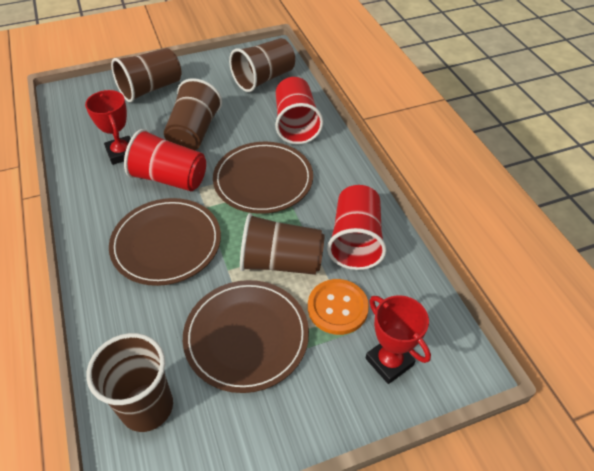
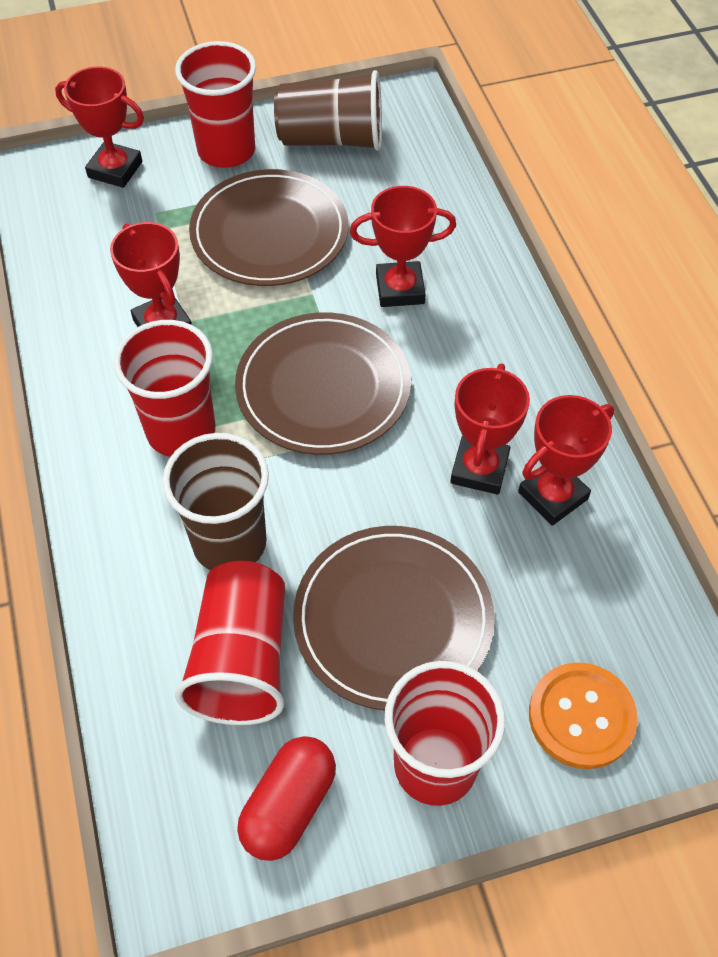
brown cup: [86,333,173,432] [111,48,181,102] [164,78,222,150] [229,38,295,92] [240,213,325,275] = 5 -> [162,433,269,570] [274,70,382,151] = 2
red capsule: none = 0 -> [237,736,336,861] = 1
red cup: [124,129,206,191] [275,77,323,144] [327,185,387,270] = 3 -> [113,320,216,457] [175,41,256,168] [175,561,285,725] [385,661,505,806] = 4
red trophy: [85,90,131,165] [366,295,431,384] = 2 -> [55,66,144,188] [110,222,192,327] [350,186,456,307] [450,363,530,495] [518,395,614,526] = 5

